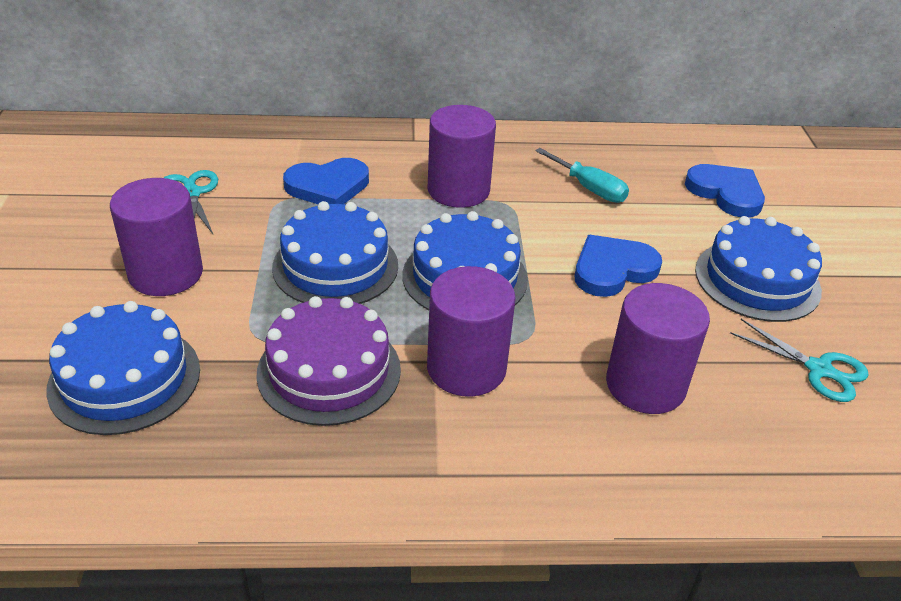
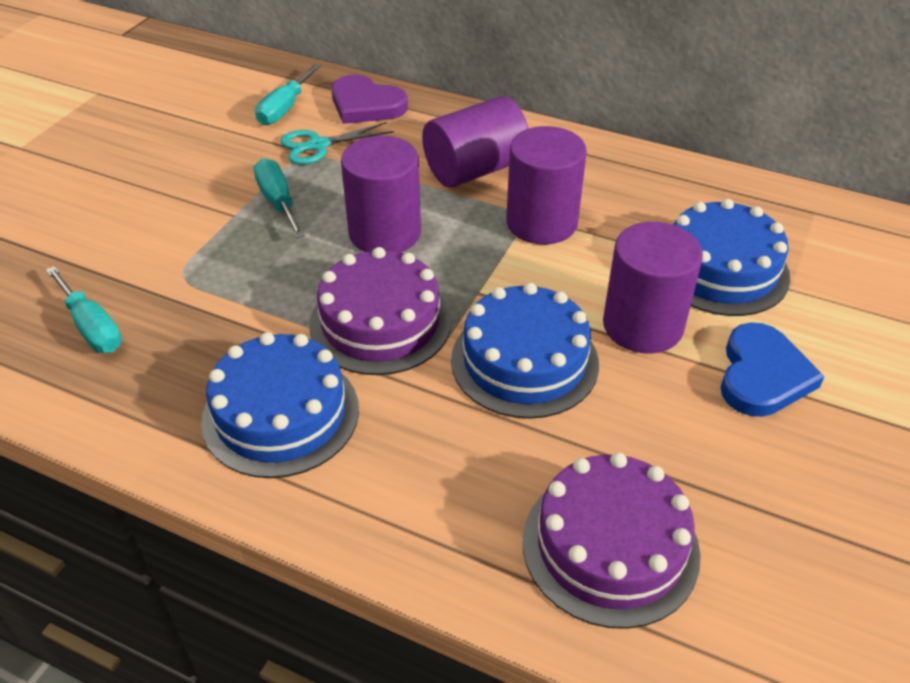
blue cake: [46,301,200,435] [272,201,398,304] [403,211,528,310] [695,216,822,322] = 4 -> [201,332,359,478] [451,283,599,419] [674,199,790,316] = 3
blue heart: [283,158,369,204] [575,235,662,297] [685,164,765,217] = 3 -> [721,323,825,417] = 1
purple cake: [256,296,401,426] = 1 -> [309,247,451,375] [523,452,701,629] = 2
purple heart: none = 0 -> [331,75,408,124] = 1
turquoise scissors: [164,170,218,234] [730,319,869,402] = 2 -> [280,122,394,165] = 1
turquoise screwdriver: [535,148,629,203] = 1 -> [46,266,122,353] [254,158,305,238] [255,64,321,125] = 3

